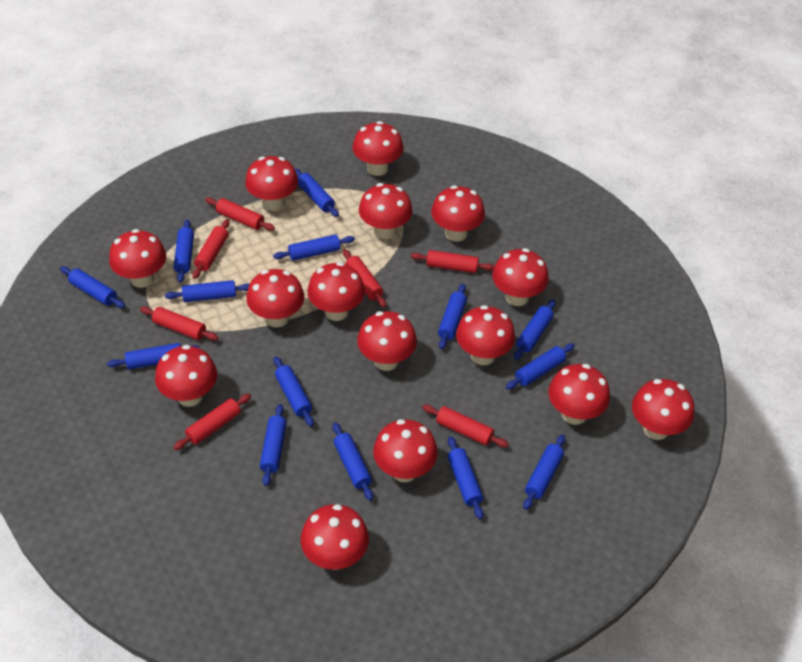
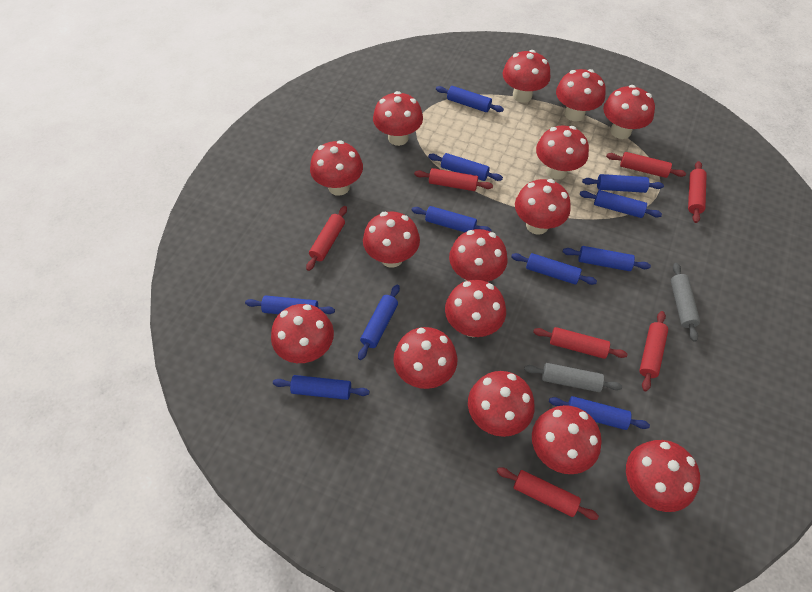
blue rolling pin: [60,266,125,308] [107,343,199,370] [165,280,250,302] [174,219,194,282] [260,404,287,486] [273,234,355,261] [274,356,314,427] [295,169,339,217] [333,422,373,501] [438,284,467,349] [448,436,484,519] [506,343,575,390] [514,299,556,360] [523,434,565,510] = 14 -> [245,295,335,314] [273,375,369,400] [358,285,400,360] [411,206,491,232] [428,153,503,181] [436,86,504,112] [511,253,597,285] [549,396,650,430] [563,246,651,271] [580,190,662,218] [582,174,664,193] = 11
grey rolling pin: none = 0 -> [524,363,622,392] [671,263,700,342] = 2

